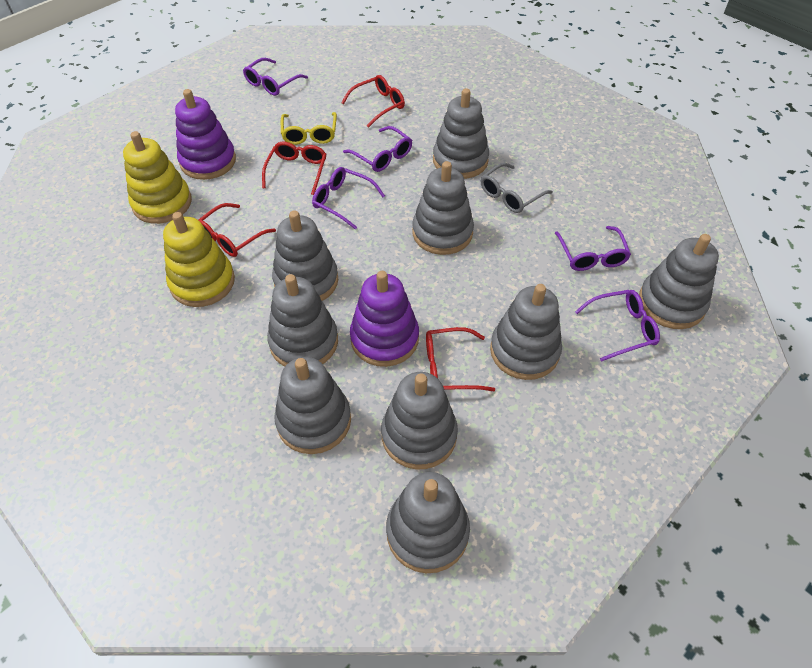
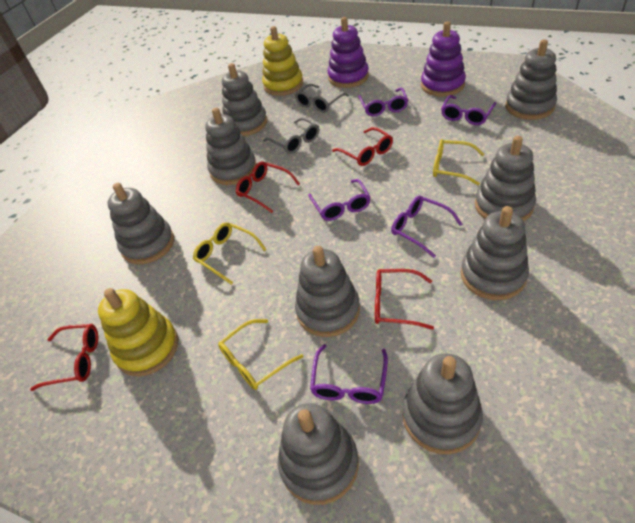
grey glasses: [481,163,553,213] = 1 -> [263,117,319,154] [295,84,349,113] = 2
yellow glasses: [281,112,337,145] = 1 -> [193,222,267,285] [218,319,303,390] [433,139,485,185] = 3

